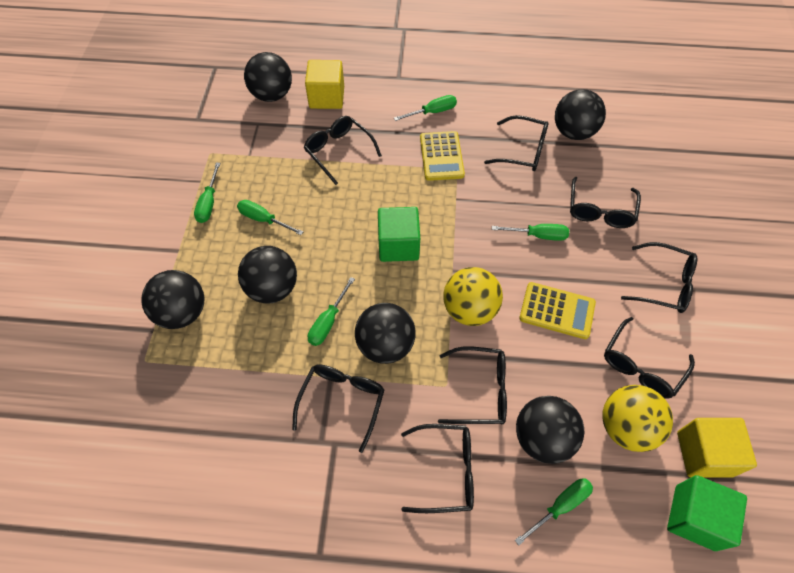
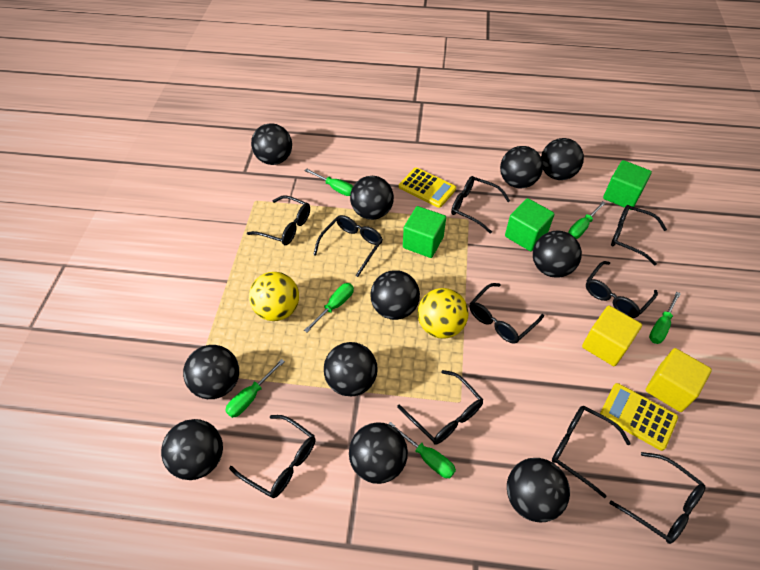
black ball: [141,270,204,329] [238,246,297,304] [244,52,292,102] [355,303,416,364] [516,396,584,464] [555,89,606,140] = 6 -> [161,419,223,480] [183,345,239,399] [251,123,292,165] [324,342,378,397] [349,422,408,484] [350,176,394,220] [371,270,420,320] [500,146,543,188] [507,458,570,523] [533,231,582,278] [541,138,584,180] = 11
black glasses: [292,364,384,453] [304,116,382,185] [401,424,474,513] [438,346,507,424] [484,115,548,171] [570,177,641,228] [604,317,695,398] [621,242,698,313] = 8 -> [229,415,315,498] [247,195,310,245] [313,215,383,277] [397,370,483,444] [451,176,510,234] [470,283,544,344] [552,406,631,498] [586,261,658,318] [610,452,705,544] [611,205,667,265] = 10
green cube: [378,207,420,262] [667,475,747,551] = 2 -> [403,206,446,258] [505,198,555,251] [603,160,652,210] = 3

